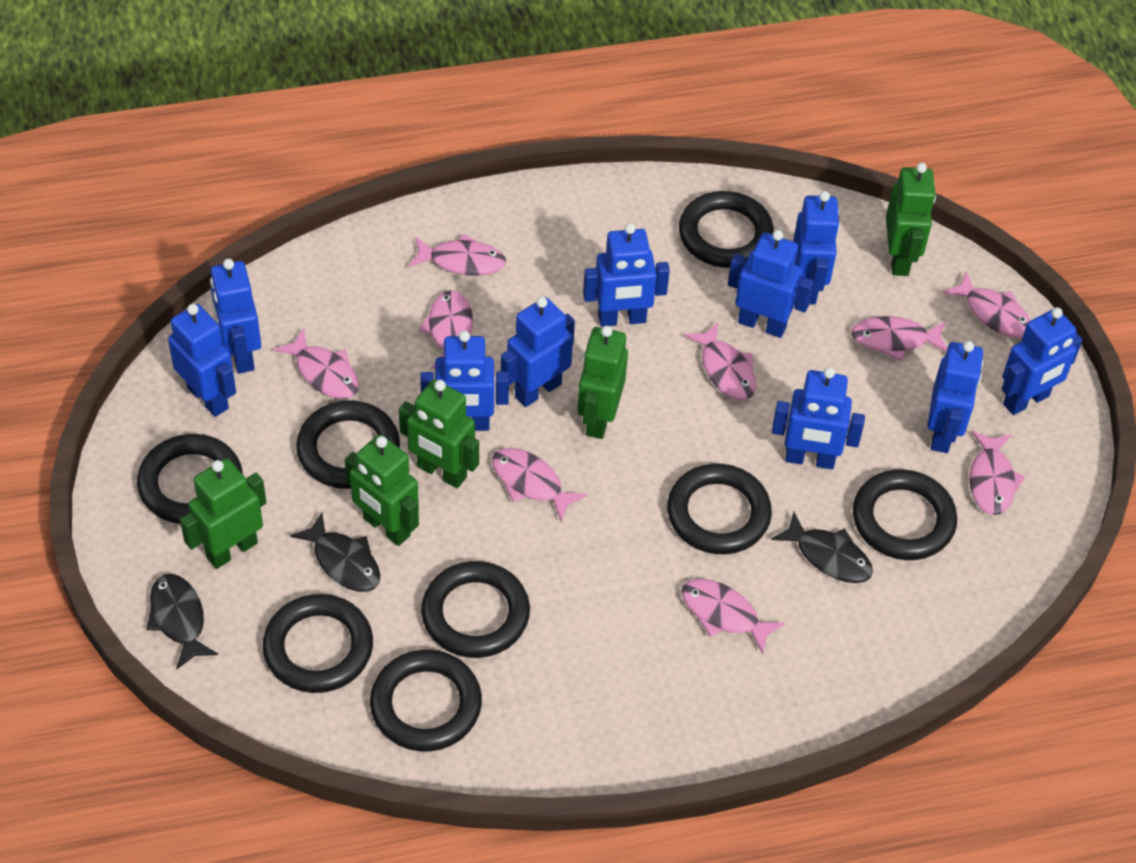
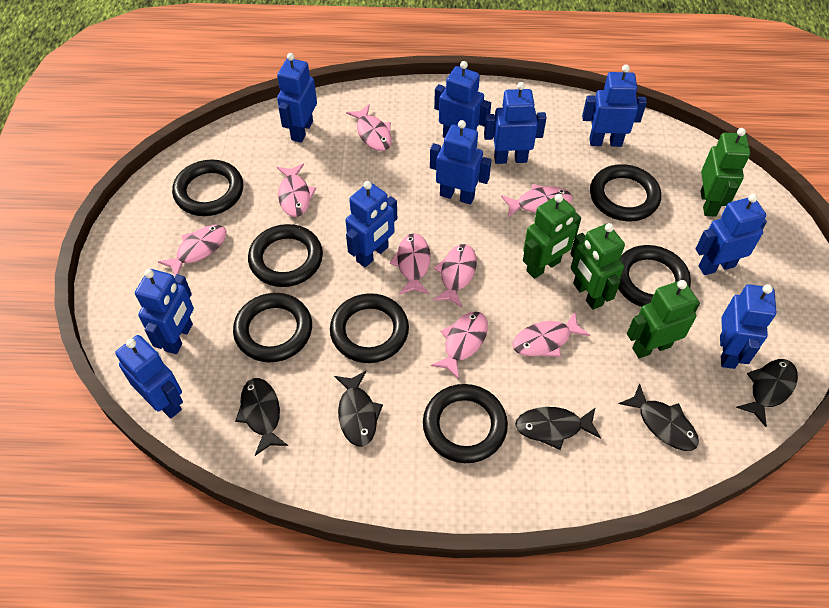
black fish: [146,574,218,670] [290,513,380,592] [771,512,873,583] = 3 -> [235,378,288,456] [334,371,383,447] [515,407,601,450] [619,383,699,451] [736,359,798,427] = 5
black ring: [137,434,243,524] [263,594,373,693] [296,400,400,489] [370,650,482,751] [421,561,530,658] [667,463,772,554] [679,191,774,268] [853,469,957,560] = 8 -> [172,160,243,216] [233,293,312,362] [248,224,323,287] [330,293,409,363] [423,384,508,463] [590,164,661,221] [618,245,691,307] = 7
green robot: [180,458,266,569] [345,434,419,546] [399,379,479,488] [577,326,628,439] [886,163,936,276] = 5 -> [523,194,581,279] [570,223,625,310] [627,280,700,358] [700,128,750,217] = 4
pink fish: [274,328,359,399] [409,234,506,276] [419,290,473,369] [492,448,587,521] [682,579,785,654] [684,322,756,400] [851,316,948,361] [942,271,1031,338] [969,430,1025,515] = 9 -> [158,225,226,275] [277,163,316,217] [346,104,392,151] [390,233,431,294] [431,311,488,379] [433,244,477,307] [501,184,572,217] [512,312,590,357] = 8

